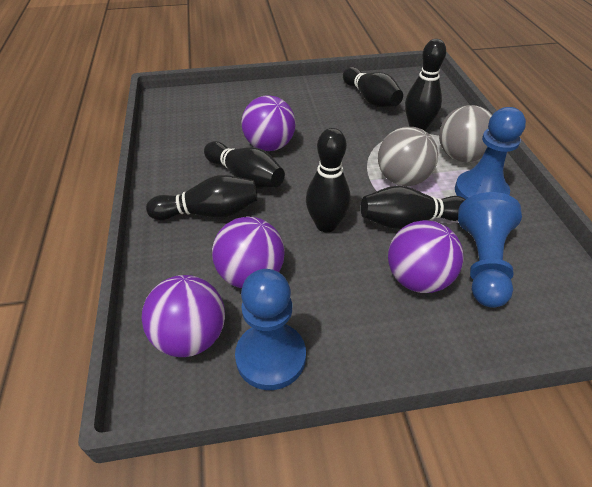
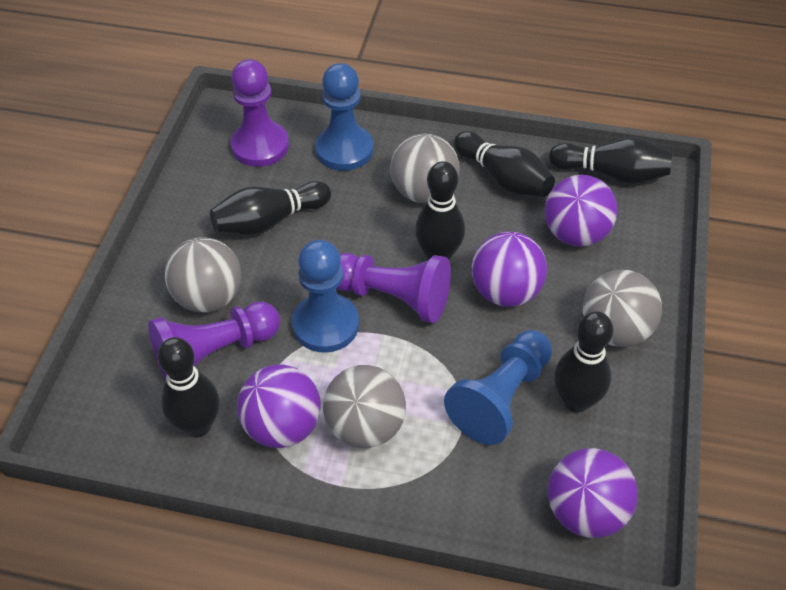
grey ball: [378,127,438,186] [439,105,492,162] = 2 -> [165,237,241,313] [323,365,406,448] [390,133,459,203] [583,269,662,347] = 4
purple pawn: none = 0 -> [148,302,280,381] [230,59,289,167] [336,253,451,323] = 3

